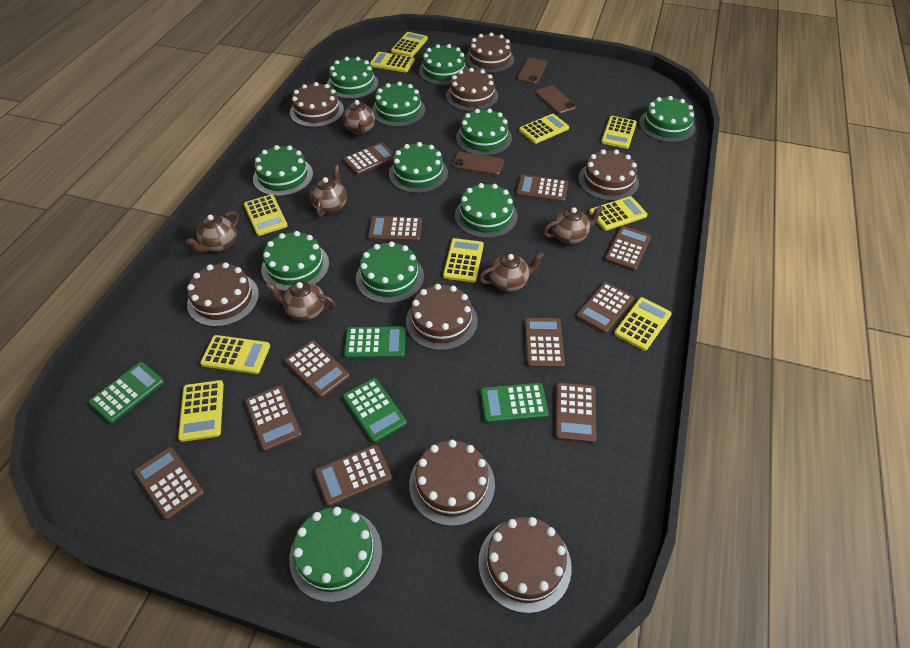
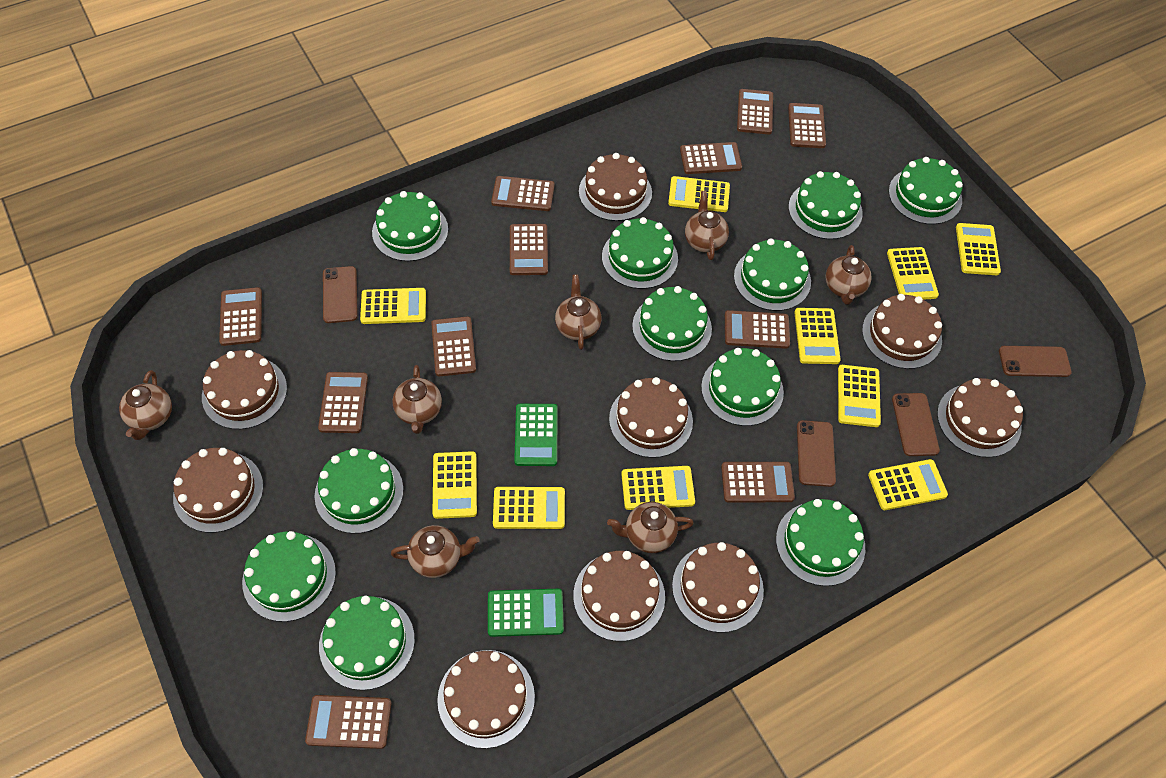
brown cake: [187,262,259,327] [290,82,344,127] [406,284,478,350] [409,440,495,526] [446,68,498,111] [465,32,515,73] [478,517,572,613] [579,149,639,201] = 8 -> [173,448,263,533] [202,350,287,429] [437,650,535,749] [573,551,665,641] [579,153,652,221] [609,377,693,458] [672,542,764,633] [862,294,942,369] [937,378,1023,458] = 9
brown phone: [452,152,504,175] [517,58,547,84] [536,86,576,114] = 3 -> [323,266,358,323] [797,420,836,487] [892,393,940,456] [999,346,1072,377] = 4
brown teapot: [186,211,239,253] [266,281,336,321] [310,164,347,217] [343,99,375,135] [479,252,544,292] [543,206,604,244] = 6 -> [119,370,172,440] [391,525,480,578] [392,365,442,434] [555,274,601,350] [607,502,694,553] [685,191,729,260] [826,245,872,305] = 7
green calculator: [89,362,164,424] [343,378,407,443] [344,326,406,359] [480,383,549,423] = 4 -> [488,589,564,637] [514,404,558,466] = 2

